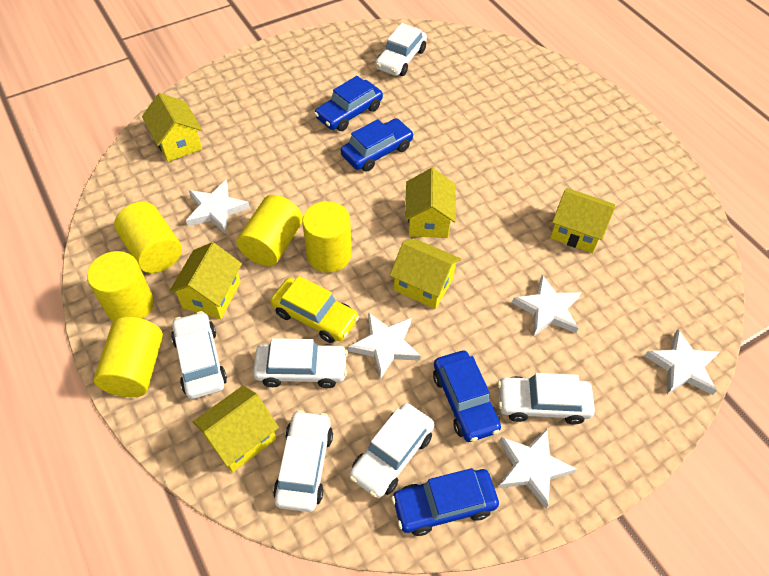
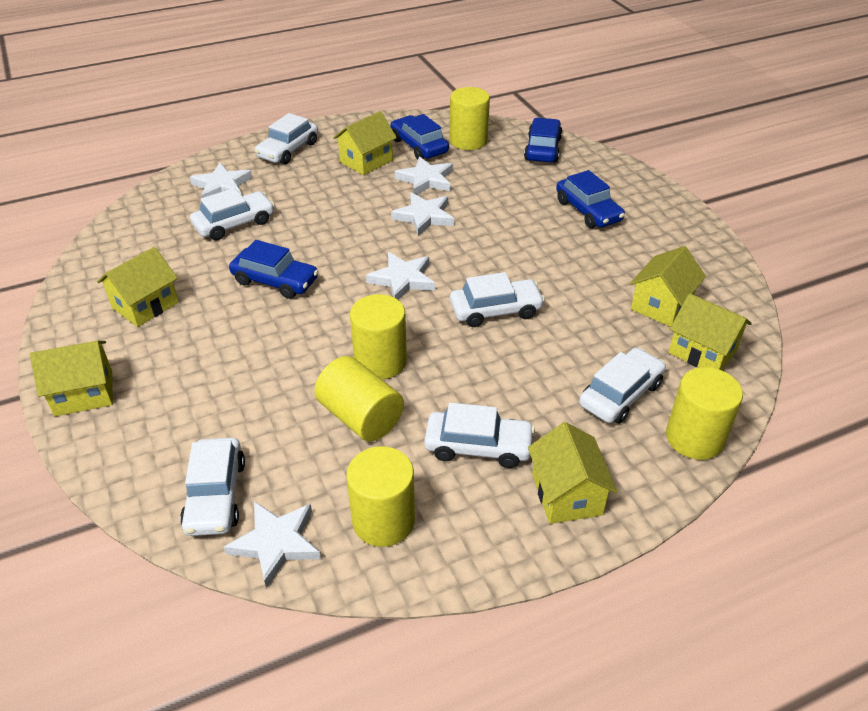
yellow car: [270,276,359,343] = 1 -> none = 0

